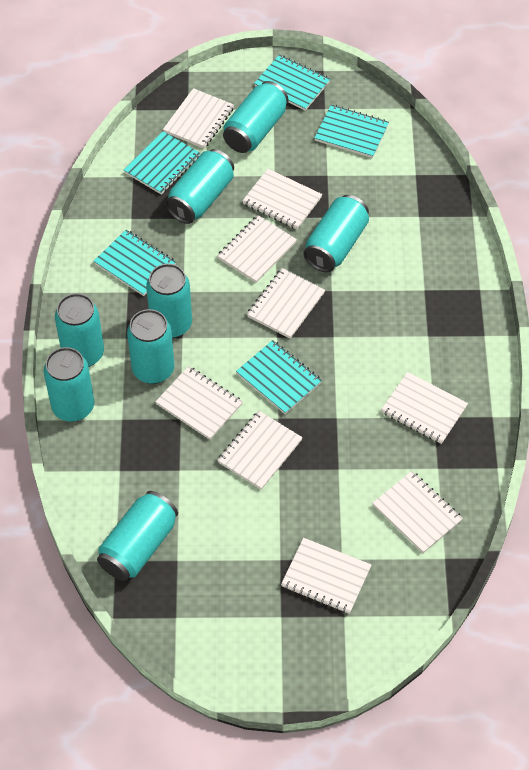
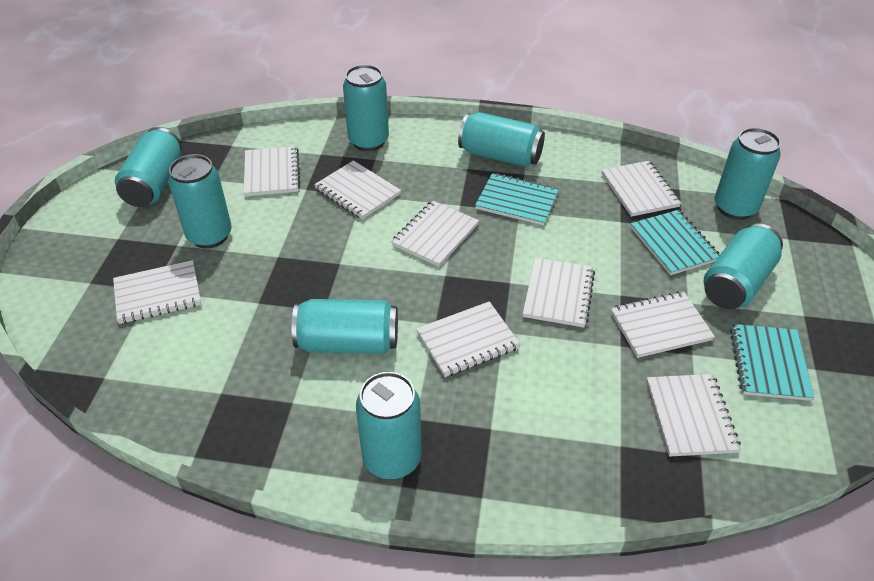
turquoise notebook: [94,230,176,296] [124,131,200,195] [236,340,322,414] [254,55,330,111] [314,105,389,158] = 5 -> [475,173,559,226] [631,210,720,275] [730,324,814,401] = 3

